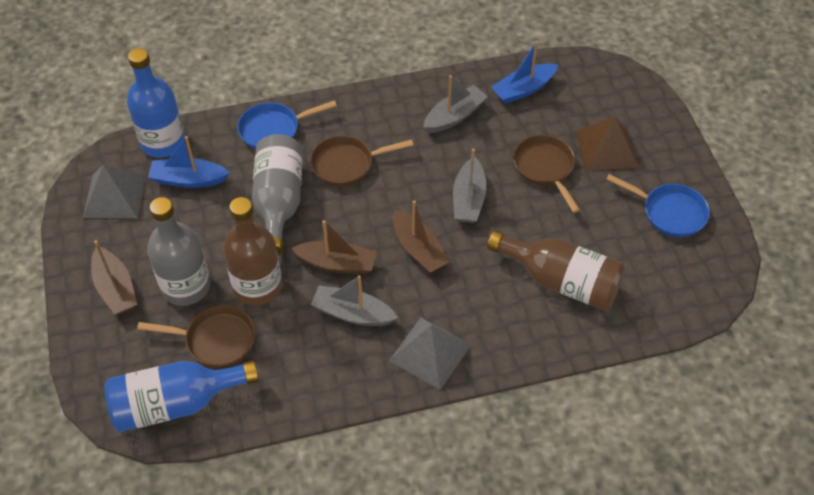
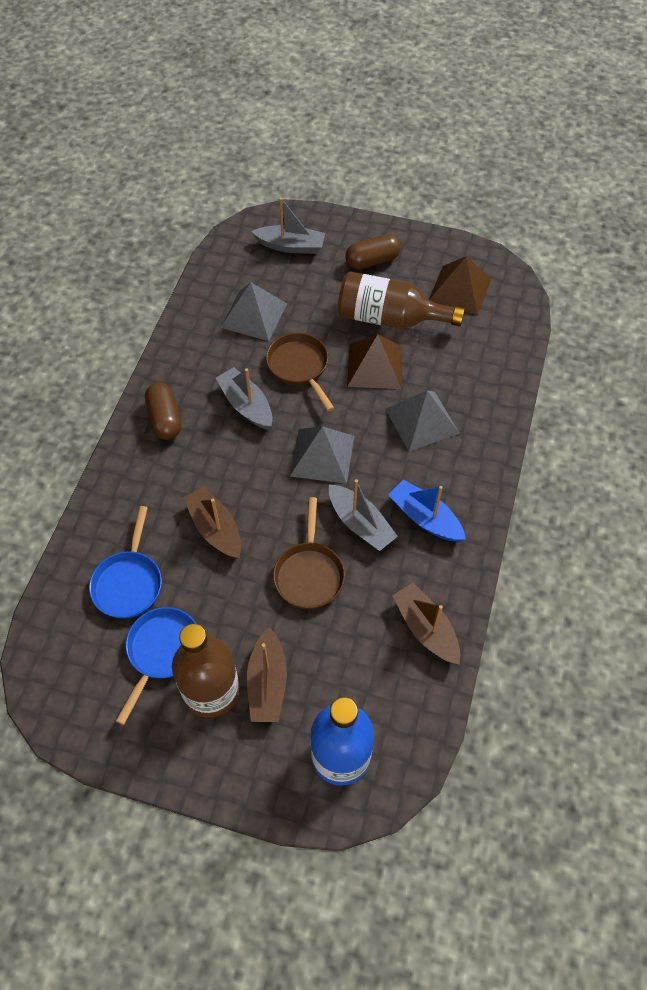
blue boat: [148,136,230,188] [491,41,558,104] = 2 -> [388,480,466,542] = 1
blue bottle: [104,361,259,432] [127,48,185,158] = 2 -> [310,697,374,786] = 1
brown capsule: none = 0 -> [145,383,181,440] [345,234,401,270] = 2
brown pan: [137,306,255,368] [310,136,414,186] [513,135,580,213] = 3 -> [266,333,334,411] [273,497,345,609] = 2
brown pyramid: [576,116,639,171] = 1 -> [347,334,402,389] [429,256,491,315] = 2
grey bottle: [147,197,211,306] [252,134,303,255] = 2 -> none = 0
grey pyramid: [83,165,146,218] [389,318,471,390] = 2 -> [220,282,288,341] [290,426,354,484] [385,391,460,452] = 3

